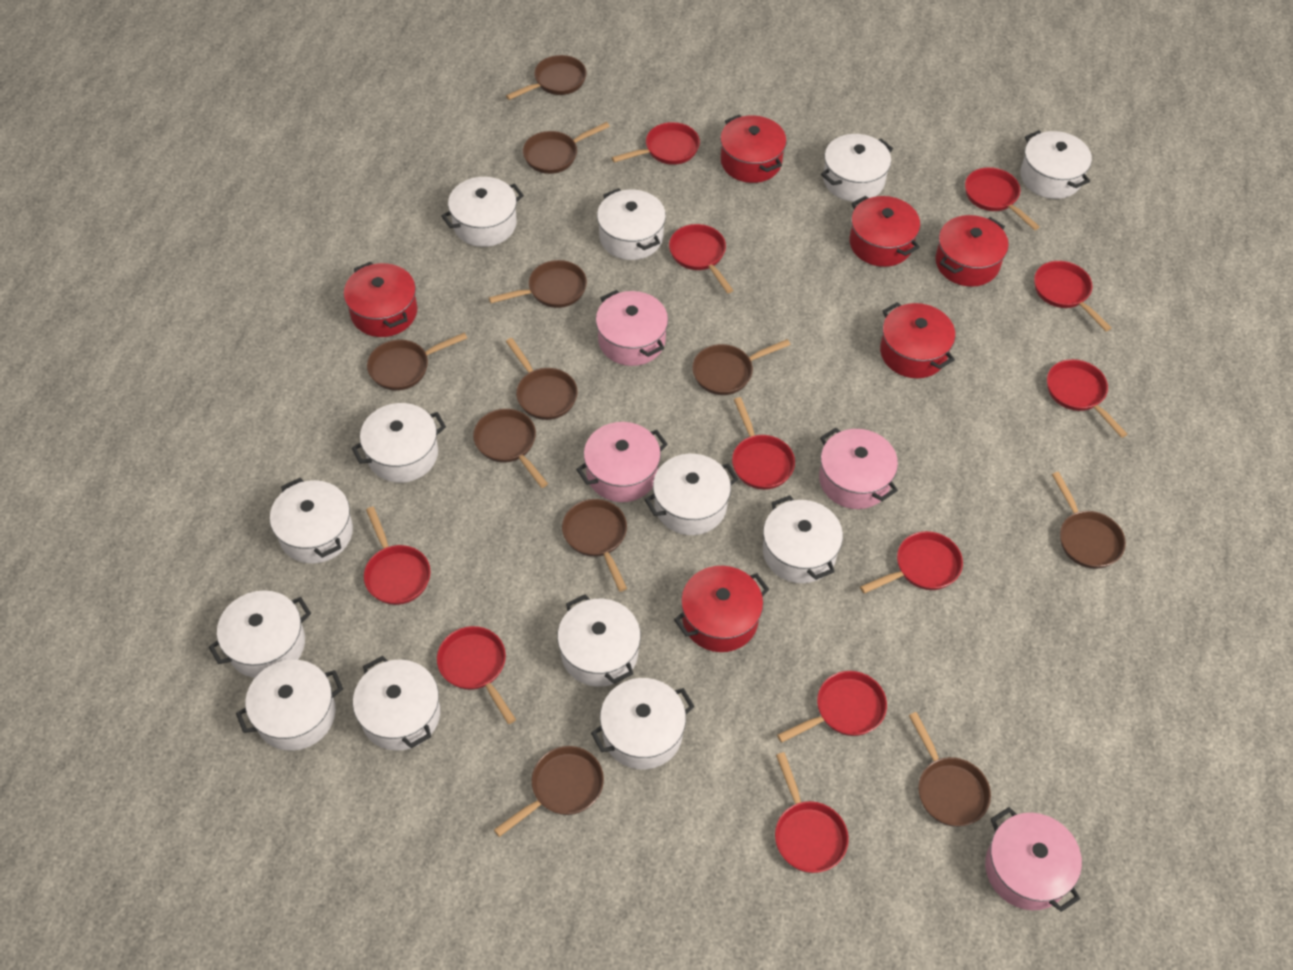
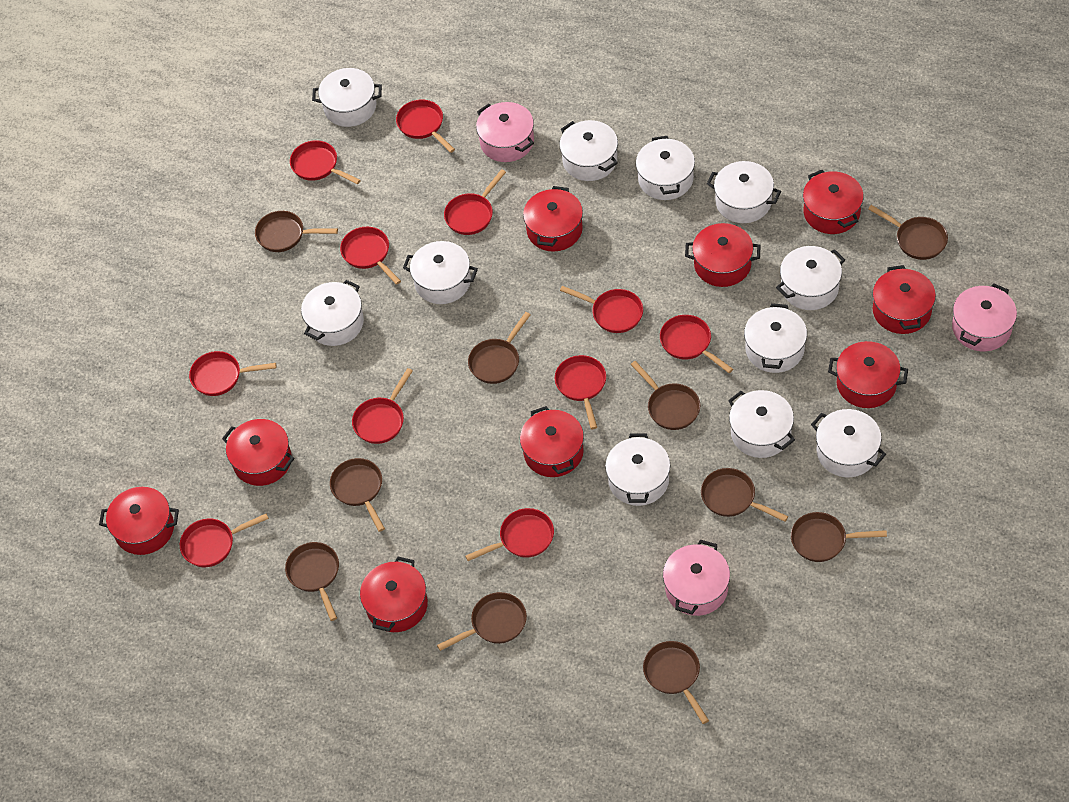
brown pan: [367,332,467,391] [473,409,548,488] [489,260,587,308] [494,746,604,837] [506,55,587,100] [506,338,578,420] [523,122,610,174] [562,499,627,592] [692,339,791,395] [909,712,991,827] [1052,472,1126,569] = 11 -> [255,211,338,252] [285,542,339,621] [330,458,385,532] [437,592,527,651] [468,312,531,384] [631,361,700,430] [643,641,709,724] [701,468,788,522] [791,512,887,562] [868,205,948,260] = 10
pink pot: [576,422,668,502] [596,290,668,366] [819,428,898,509] [985,807,1082,912] = 4 -> [476,102,534,162] [663,539,730,616] [952,283,1017,351] = 3
red pot: [344,262,417,337] [674,566,769,652] [720,115,787,183] [850,196,920,267] [880,302,955,378] [935,215,1009,287] = 6 -> [99,487,179,555] [222,419,295,486] [360,557,428,632] [520,406,584,477] [523,186,583,252] [685,223,761,287] [803,170,864,234] [828,341,908,408] [873,265,936,334] = 9
white pot: [209,590,311,678] [236,660,343,751] [270,478,353,564] [352,403,446,483] [353,656,440,751] [441,177,524,247] [557,594,641,687] [591,678,695,769] [597,188,666,260] [645,454,738,535] [763,495,843,583] [821,134,893,202] [1020,130,1092,199] = 13 -> [301,280,364,346] [312,68,382,127] [403,241,478,304] [560,120,618,181] [605,433,670,506] [636,136,695,200] [707,161,781,223] [728,390,795,458] [744,303,807,373] [776,246,845,310] [811,409,886,477] = 11

